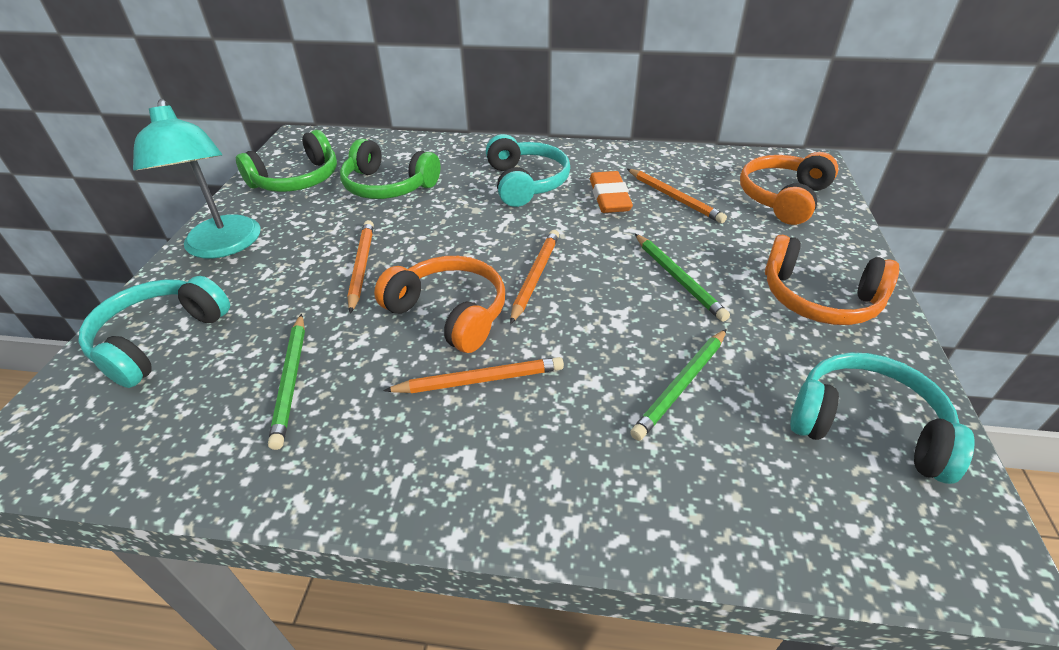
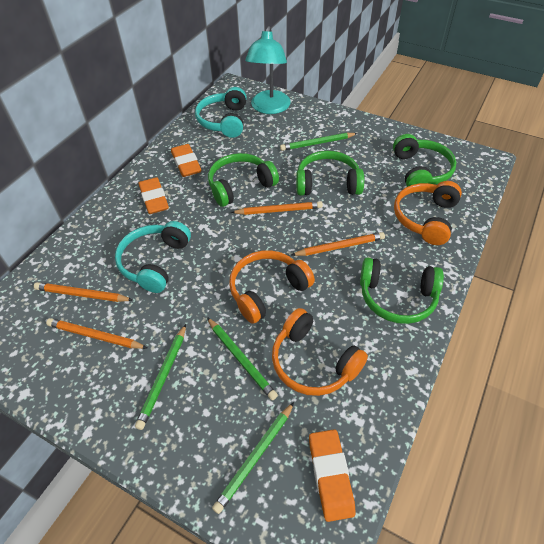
green headphones: [236,130,337,192] [340,139,441,199] = 2 -> [208,153,279,207] [296,151,364,196] [360,257,444,324] [393,134,456,193] = 4
green pencil: [268,314,305,450] [630,329,727,441] [635,234,730,322] = 3 -> [135,324,186,430] [207,317,278,400] [212,402,294,514] [280,133,358,151] = 4
orange eraser: [590,171,633,213] = 1 -> [139,177,169,214] [171,144,201,177] [309,429,356,522] = 3
turquoise headphones: [78,276,230,388] [486,134,570,207] [790,353,974,484] = 3 -> [115,221,191,293] [195,87,247,138] = 2

